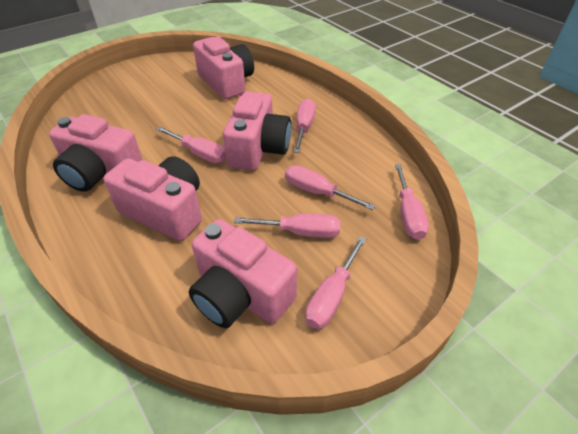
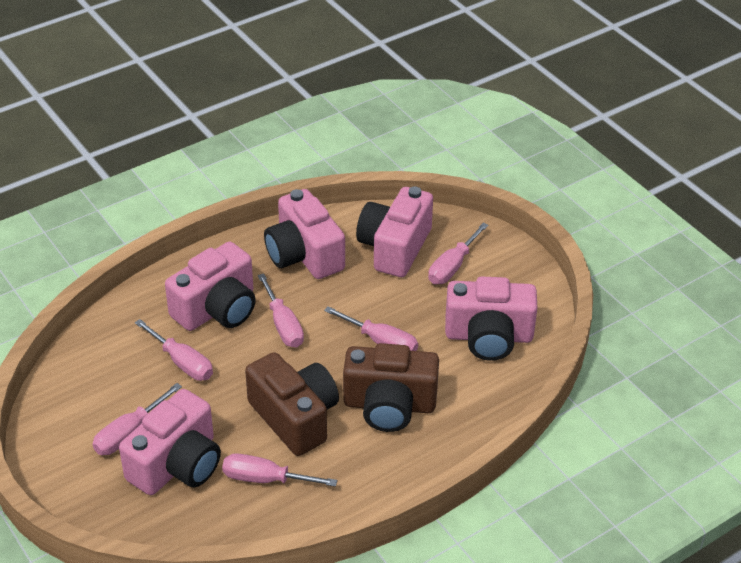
brown camera: none = 0 -> [245,352,339,456] [343,343,439,432] = 2

